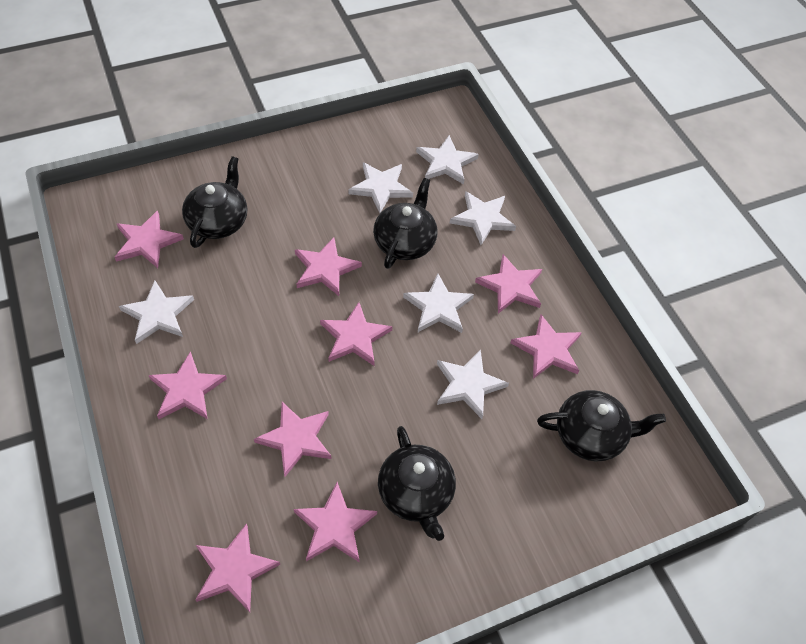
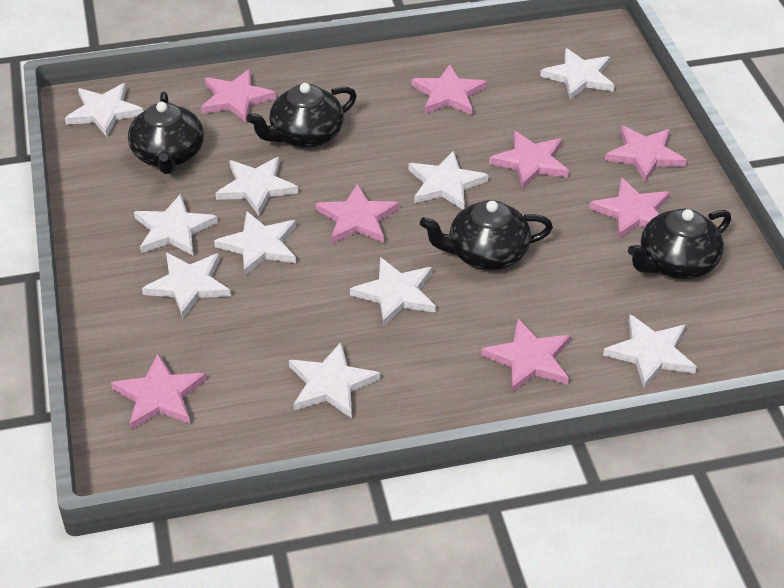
pink star: [115,211,184,268] [148,351,227,419] [195,523,280,612] [254,402,331,477] [294,482,377,562] [295,237,362,296] [320,302,392,366] [475,254,542,314] [510,315,582,379] = 9 -> [111,354,207,430] [201,69,276,122] [316,183,399,244] [411,64,487,115] [481,319,571,393] [489,131,569,189] [589,178,670,239] [605,126,687,182] = 8
white star: [119,281,194,344] [348,162,413,213] [403,274,474,333] [416,135,479,185] [437,349,509,419] [450,191,516,245] = 6 -> [65,83,144,137] [134,194,218,256] [142,253,231,318] [214,211,296,276] [215,157,298,216] [289,342,380,419] [350,257,436,326] [408,151,488,209] [540,48,614,100] [603,314,697,389] = 10

